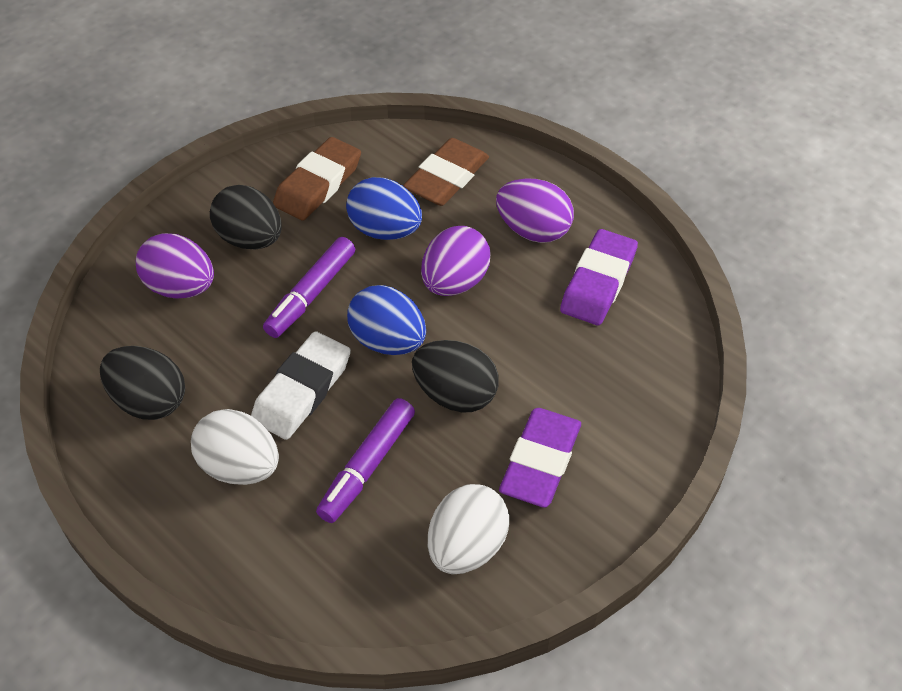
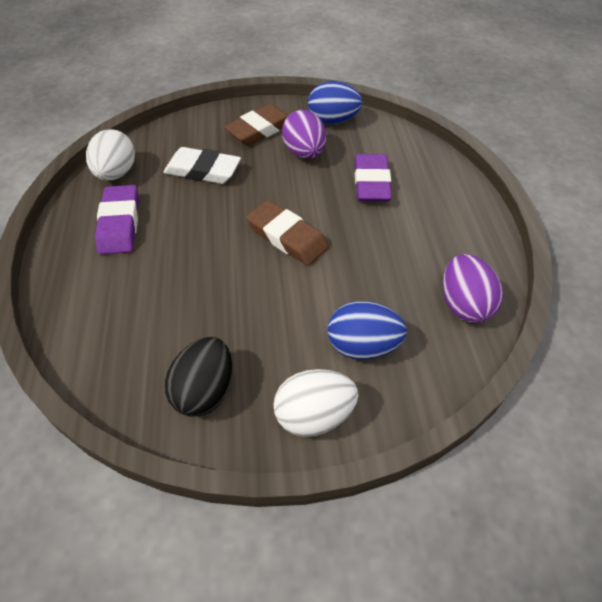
black egg: [100,346,185,420] [210,185,281,250] [412,340,499,413] = 3 -> [165,337,233,416] = 1
purple egg: [136,233,214,299] [421,226,491,296] [496,178,574,243] = 3 -> [282,110,326,159] [443,254,503,323] = 2
purple marker: [263,237,355,338] [316,398,415,523] = 2 -> none = 0

